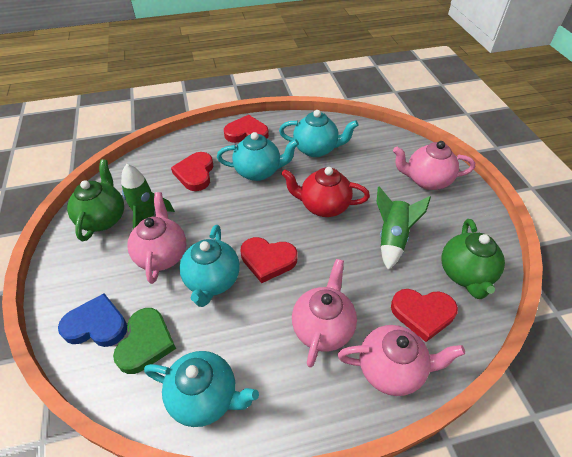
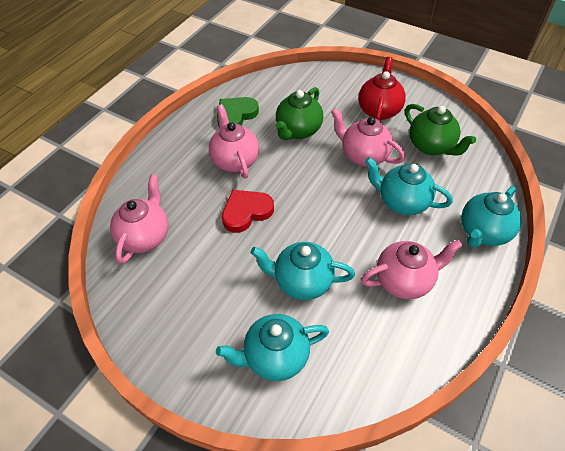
blue heart: [58,293,127,347] = 1 -> none = 0
green rocket: [121,164,175,229] [377,186,431,270] = 2 -> none = 0
red heart: [171,152,213,191] [224,115,269,143] [240,237,298,283] [391,289,458,342] = 4 -> [222,190,274,233] = 1

